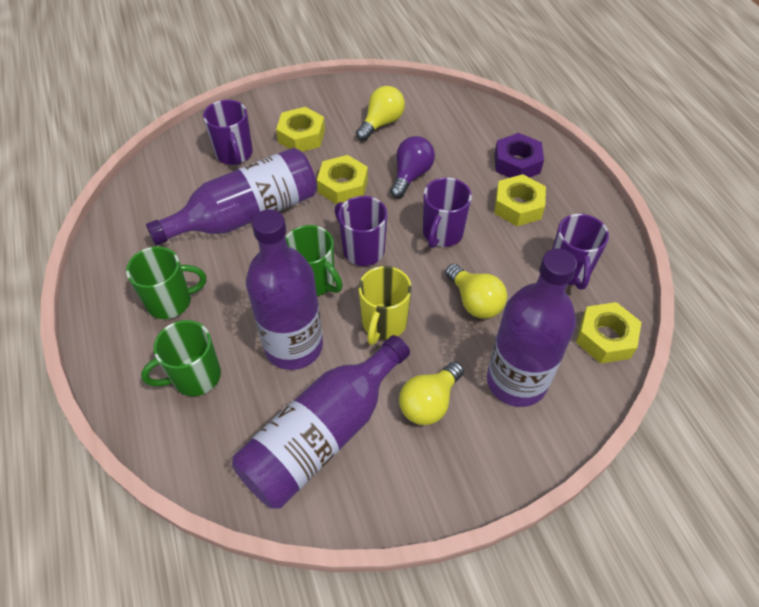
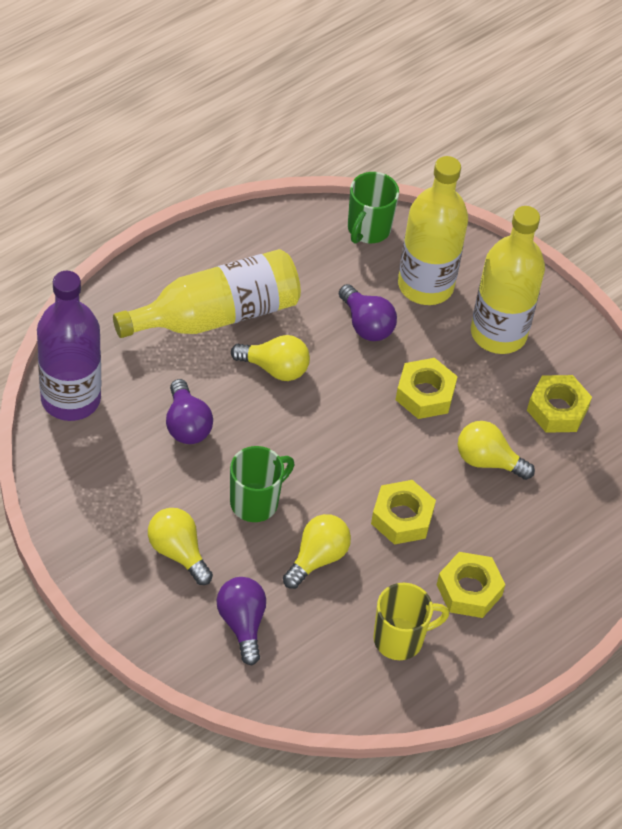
green mug: [126,246,206,319] [141,320,221,396] [286,225,343,296] = 3 -> [230,446,294,522] [348,172,399,244] = 2
purple bottle: [146,148,317,245] [232,335,410,509] [246,209,323,370] [487,249,577,407] = 4 -> [37,271,101,421] = 1
purple light bulb: [390,136,435,198] = 1 -> [166,379,213,444] [217,577,266,665] [339,284,397,341] = 3
purple mug: [203,100,253,165] [335,196,387,266] [423,177,472,248] [552,214,609,290] = 4 -> none = 0
purple nut: [495,133,544,178] = 1 -> none = 0
yellow bottle: none = 0 -> [113,249,301,338] [398,156,468,305] [471,206,545,354] = 3
yellow light bulb: [356,86,405,141] [399,361,464,425] [445,264,507,319] = 3 -> [148,508,213,585] [231,335,310,381] [283,514,351,589] [458,421,535,480] = 4

